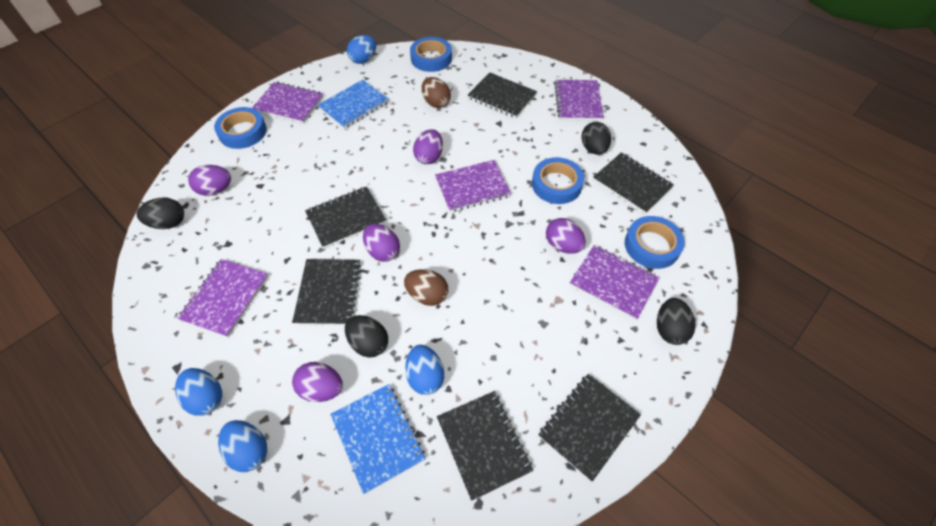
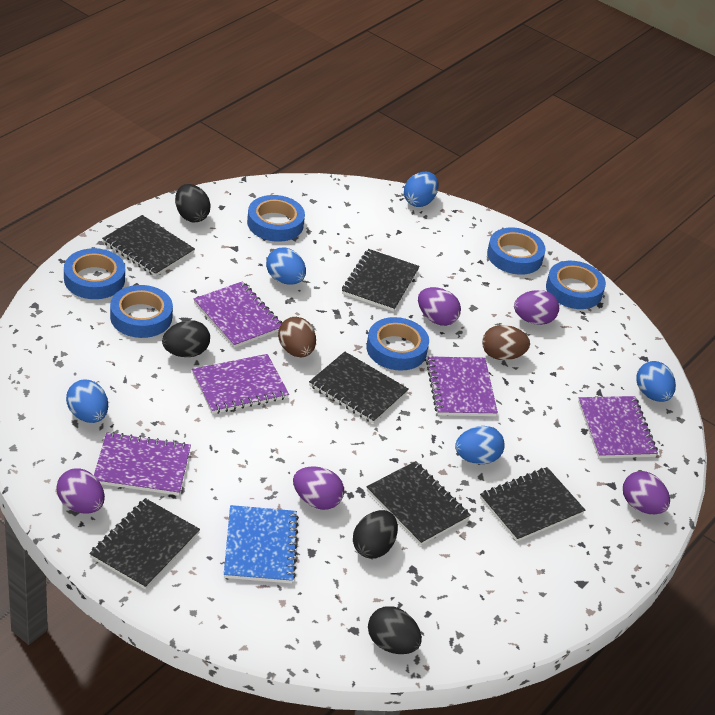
blue egg: [175,368,222,416] [218,420,267,472] [347,35,376,64] [405,345,444,395] = 4 -> [66,379,108,423] [266,248,306,285] [404,172,439,207] [455,426,505,464] [636,361,676,402] = 5
blue notebook: [318,80,389,129] [330,384,426,494] = 2 -> [224,505,299,583] = 1
blue tape: [214,107,267,149] [410,37,452,72] [532,157,584,204] [625,216,685,269] = 4 -> [64,248,125,299] [110,285,173,338] [247,195,305,242] [366,317,429,371] [487,228,546,275] [546,261,606,309] = 6

